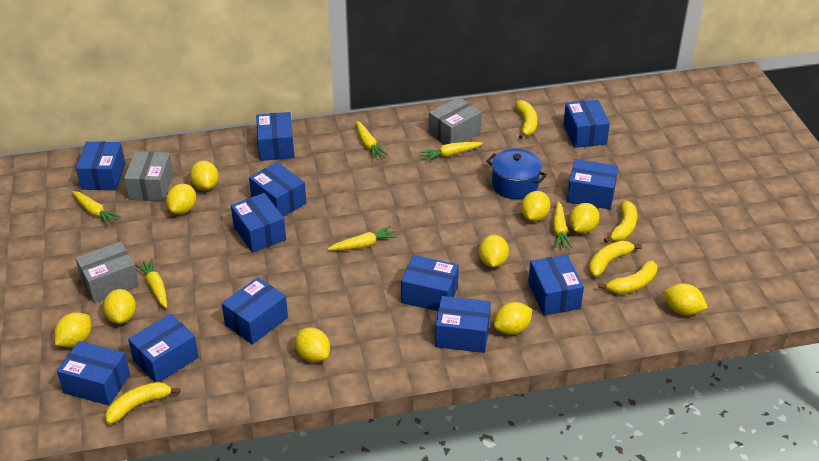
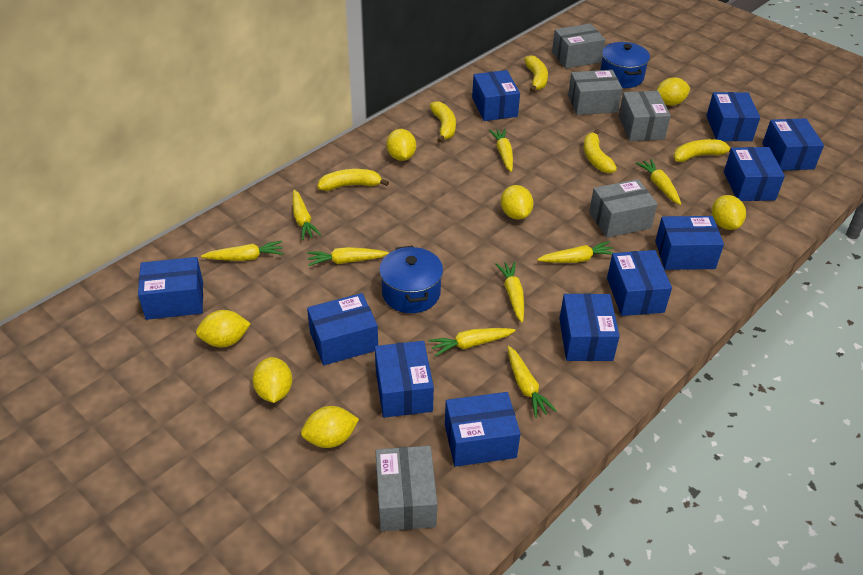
blue box: [57,341,130,406] [76,142,125,190] [128,314,199,382] [222,277,288,345] [231,193,286,253] [249,162,306,217] [256,112,294,161] [401,255,459,311] [435,296,491,353] [528,254,584,315] [563,99,610,148] [567,159,618,209] = 12 -> [138,257,203,320] [307,293,378,365] [375,341,434,418] [445,392,521,467] [472,70,520,121] [559,293,620,361] [607,250,672,316] [655,216,724,270] [706,92,760,141] [724,147,785,201] [762,118,824,171] = 11
blue pot: [486,149,547,199] = 1 -> [379,246,443,313] [600,42,650,88] = 2
grey box: [75,241,139,303] [124,151,173,201] [428,97,482,145] = 3 -> [376,446,437,531] [552,24,605,68] [568,70,623,115] [589,179,658,238] [619,91,671,141] = 5
yellow carrot: [72,191,121,226] [135,259,167,308] [328,226,397,251] [356,121,388,159] [420,142,483,161] [553,201,572,248] = 6 -> [201,241,284,261] [292,190,321,240] [307,247,389,266] [429,328,516,357] [489,129,513,172] [496,261,524,322] [508,346,557,418] [537,241,614,263] [636,159,681,205] = 9
yellow lemon: [54,312,91,347] [103,289,136,324] [166,184,196,214] [190,161,219,190] [295,327,330,362] [479,235,509,267] [494,302,532,335] [521,191,551,222] [569,203,599,234] [664,283,708,315] = 10 -> [196,310,251,347] [252,357,292,403] [301,406,359,448] [386,129,416,161] [501,185,533,220] [656,77,690,106] [712,195,746,230] = 7

